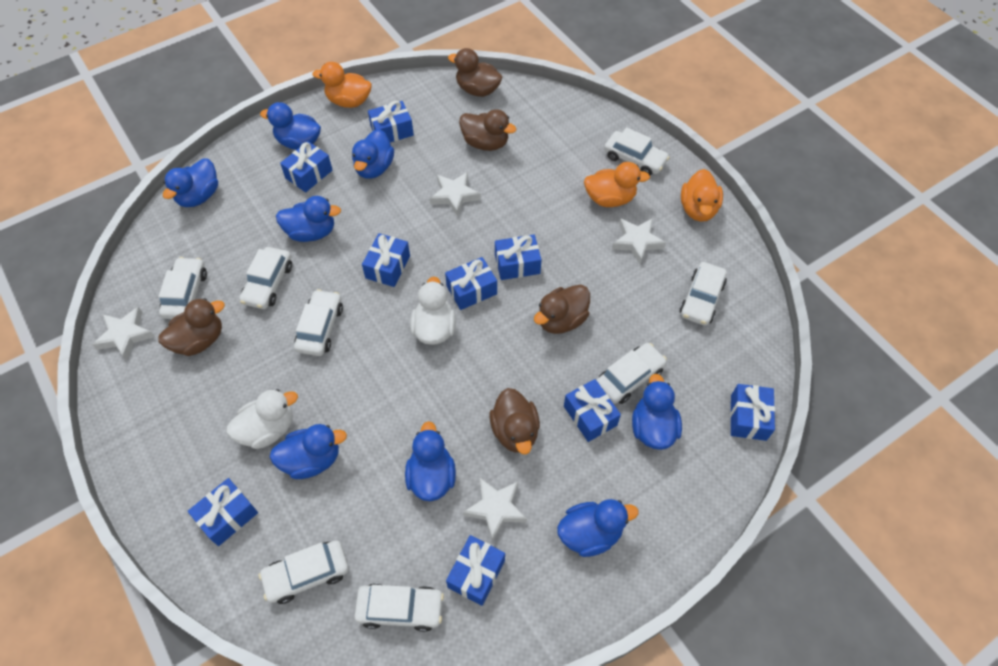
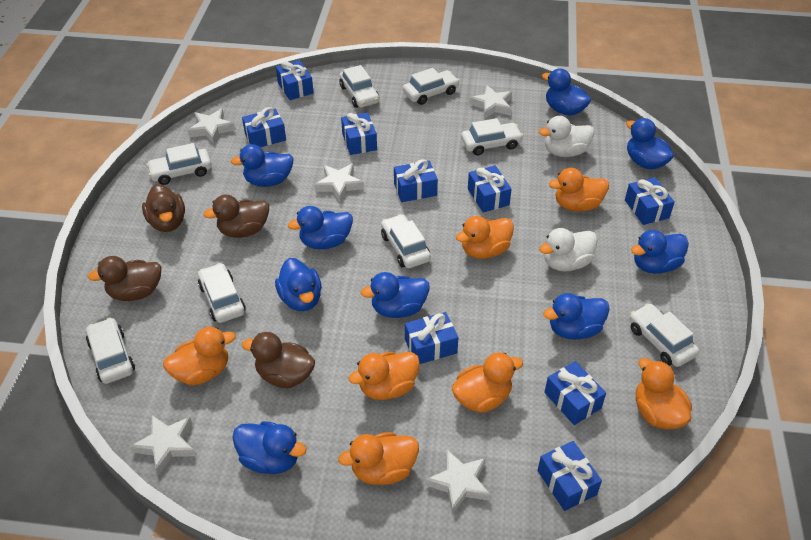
blue duck: [163,159,218,207] [260,102,321,150] [269,424,347,479] [276,196,341,242] [352,129,394,179] [405,421,456,501] [557,499,638,557] [632,374,682,450] = 8 -> [231,144,294,187] [232,421,306,474] [275,258,322,311] [288,206,353,249] [361,272,430,318] [542,68,591,116] [543,293,610,339] [626,118,674,169] [631,230,689,274] = 9
brown duck: [159,298,225,356] [448,48,502,97] [459,109,517,151] [489,388,540,454] [534,284,590,334] = 5 -> [88,256,161,301] [142,184,185,232] [203,195,269,238] [242,332,315,388] = 4
orange duck: [312,62,372,108] [584,162,650,207] [681,169,723,222] = 3 -> [163,327,236,385] [338,432,419,485] [349,352,420,400] [452,352,523,413] [456,216,514,259] [549,168,609,211] [636,358,692,429] = 7
white star: [92,307,155,361] [430,172,481,217] [463,478,527,542] [612,218,666,264] = 4 -> [130,415,196,475] [188,108,235,144] [314,164,364,202] [425,449,491,514] [469,85,512,119] = 5

